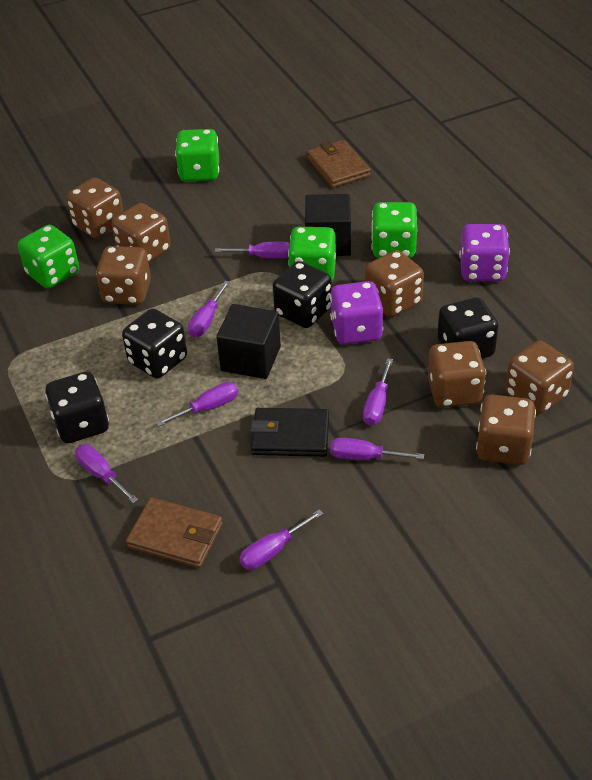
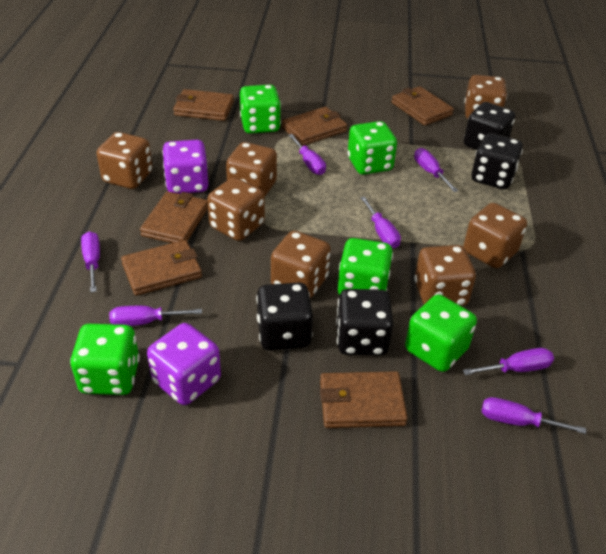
black cube: [216,304,281,379] [305,194,351,256] = 2 -> none = 0
black wallet: [250,408,329,457] = 1 -> none = 0
brown wallet: [126,497,223,568] [307,140,371,188] = 2 -> [121,240,202,296] [140,192,208,243] [173,89,234,121] [282,107,347,146] [320,371,408,428] [391,86,454,126] = 6
green dice: [18,225,79,289] [175,129,219,182] [288,227,336,281] [371,202,417,258] = 4 -> [70,324,140,395] [240,85,281,134] [338,238,393,295] [348,121,397,175] [405,294,477,372] = 5

